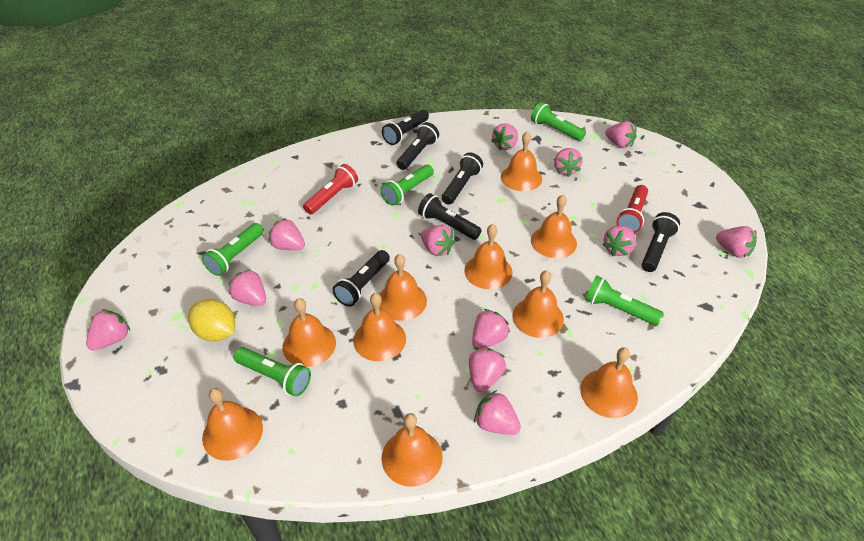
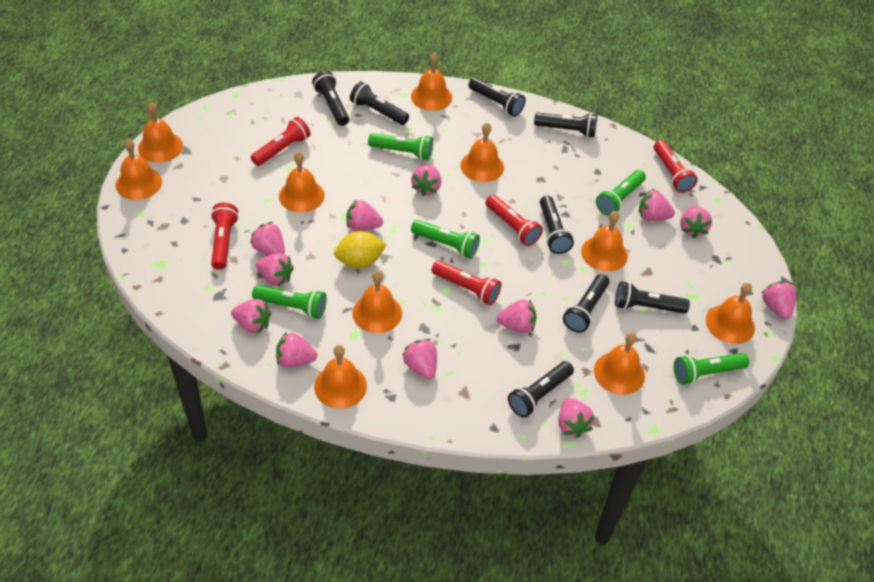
black flashlight: [333,250,390,307] [382,110,429,145] [397,122,439,170] [418,193,482,240] [442,152,483,205] [642,212,680,272] = 6 -> [312,71,349,126] [350,81,409,125] [468,77,525,117] [508,361,574,418] [534,113,597,138] [540,196,574,254] [563,274,609,333] [615,281,690,314] = 8
red flashlight: [303,164,358,214] [617,185,648,233] = 2 -> [211,203,239,270] [251,117,311,166] [432,260,501,305] [485,195,543,246] [654,140,698,193] = 5

